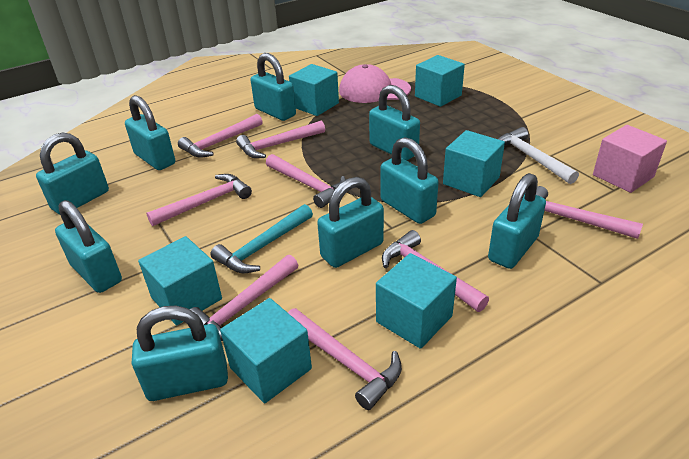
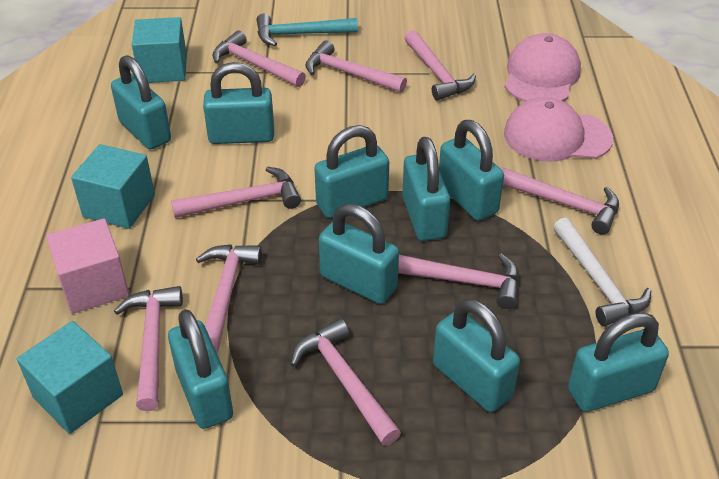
pink cap: [339,64,411,103] = 1 -> [504,97,613,162] [505,33,581,102] = 2
pink hammer: [146,174,252,226] [178,114,263,158] [190,255,298,341] [236,120,325,158] [266,154,346,208] [287,308,402,410] [382,230,489,312] [536,186,643,239] = 8 -> [114,286,183,411] [171,166,301,218] [196,244,262,354] [212,31,306,87] [291,319,401,446] [305,40,407,93] [398,253,519,309] [405,30,476,100] [500,167,619,234] = 9
turquoise cube: [138,236,222,325] [220,298,312,403] [289,64,339,116] [376,253,457,349] [415,55,465,107] [443,130,505,197] = 6 -> [17,321,123,434] [71,144,155,229] [132,17,187,83] = 3

